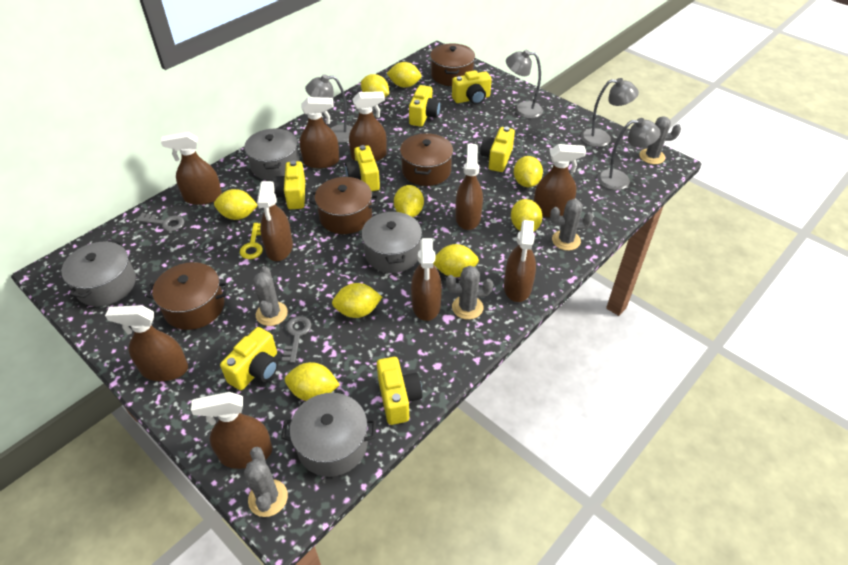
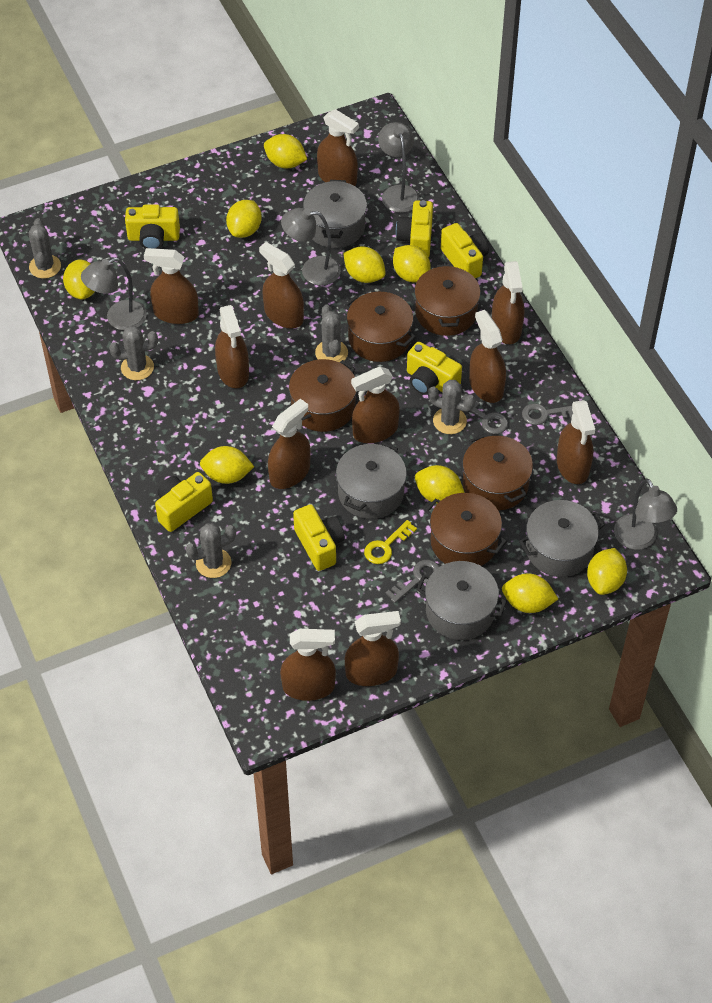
brown pot: [146,262,228,330] [308,177,379,234] [400,133,453,186] [430,43,475,86] = 4 -> [289,359,357,432] [345,292,416,362] [414,264,480,336] [425,493,507,566] [463,434,533,510] = 5
brown spray bottle: [105,305,188,381] [161,132,222,205] [191,392,272,469] [257,181,293,261] [300,97,339,168] [349,91,387,162] [411,238,442,321] [455,144,483,230] [504,220,536,302] [534,144,586,218] = 10 -> [144,248,199,324] [215,305,249,388] [259,242,304,328] [268,399,310,489] [280,629,336,701] [317,109,359,186] [345,611,401,686] [351,366,400,443] [469,310,506,403] [492,261,524,344] [557,400,595,484] = 11
grey key: [136,213,184,231] [281,316,312,363] = 2 -> [386,560,440,603] [461,394,508,434] [522,403,573,425] = 3
yellow camera: [220,327,278,390] [272,161,305,209] [345,145,380,192] [377,357,422,425] [409,85,441,127] [452,70,492,105] [480,127,515,172] = 7 -> [125,205,180,249] [155,472,213,532] [293,504,345,571] [396,200,433,258] [407,342,462,395] [441,223,488,278] = 6

